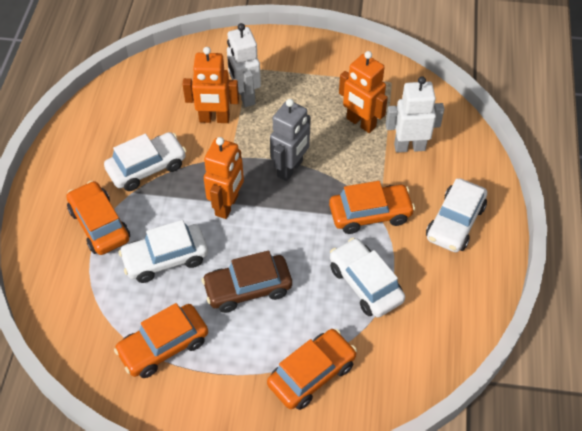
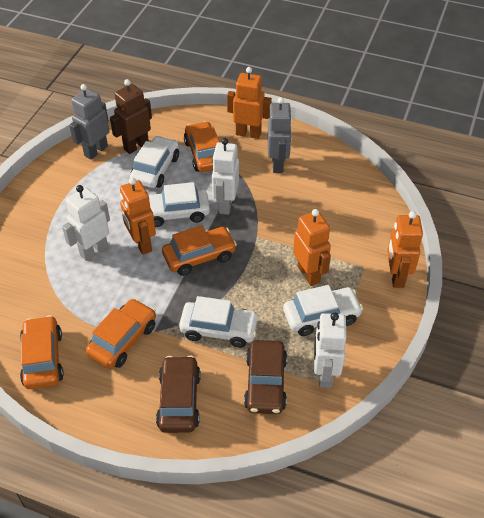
brown car: [202,251,292,313] = 1 -> [156,355,201,433] [244,340,287,414] = 2
brown robot: none = 0 -> [110,79,152,154] = 1
grey robot: [270,99,311,181] = 1 -> [69,84,109,160] [267,97,292,173] = 2
orange robot: [182,47,239,123] [204,137,244,219] [339,51,388,133] = 3 -> [120,178,156,255] [227,67,272,139] [293,209,331,286] [387,211,423,288] = 4
white robot: [227,23,261,107] [386,76,444,153] = 2 -> [62,185,110,261] [212,138,239,215] [314,312,346,388] = 3

